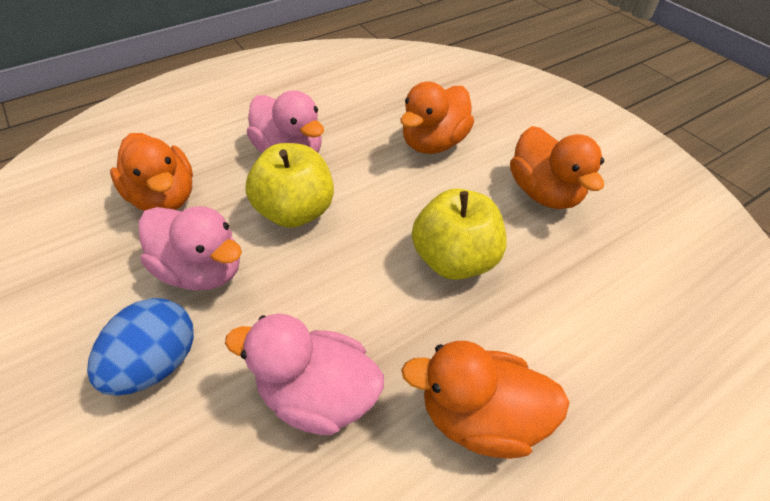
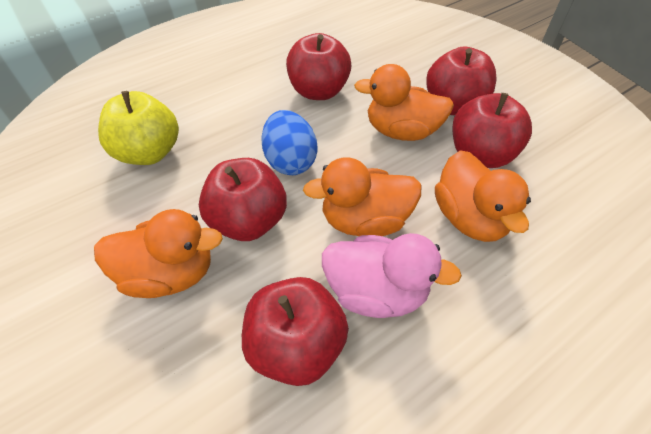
pink duck: [139,206,242,291] [225,314,384,435] [247,90,324,153] = 3 -> [322,233,462,318] = 1
red apple: none = 0 -> [199,158,287,241] [242,277,349,386] [286,33,352,100] [426,46,497,115] [452,93,532,168] = 5
yellow apple: [245,143,334,228] [412,188,507,280] = 2 -> [98,91,179,165] = 1

